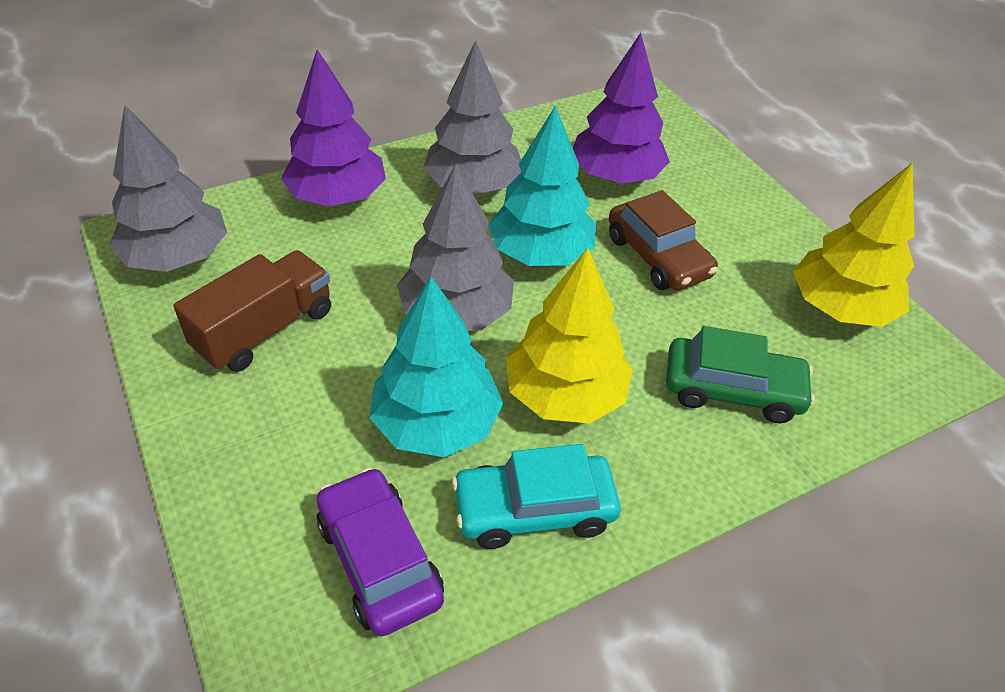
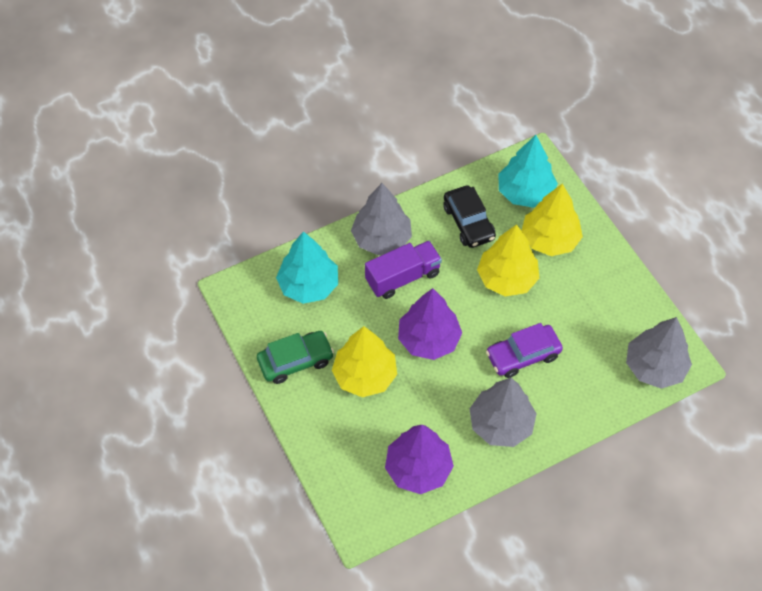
black car: none = 0 -> [443,185,496,248] = 1
brown car: [609,190,718,290] = 1 -> none = 0
brown truck: [173,250,331,372] = 1 -> none = 0
purple truck: none = 0 -> [365,241,442,299] = 1
turquoise car: [452,444,621,549] = 1 -> none = 0
yellow tree: [506,248,633,424] [793,162,915,327] = 2 -> [332,326,397,397] [477,224,539,297] [521,184,583,256] = 3

